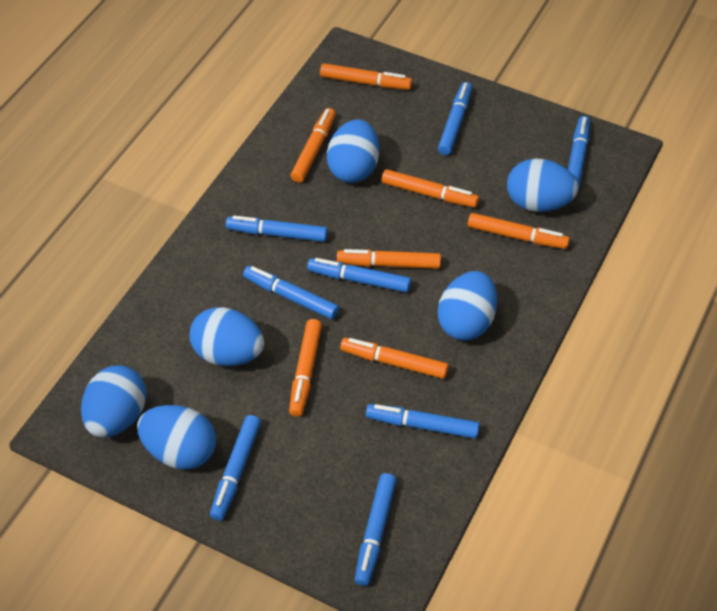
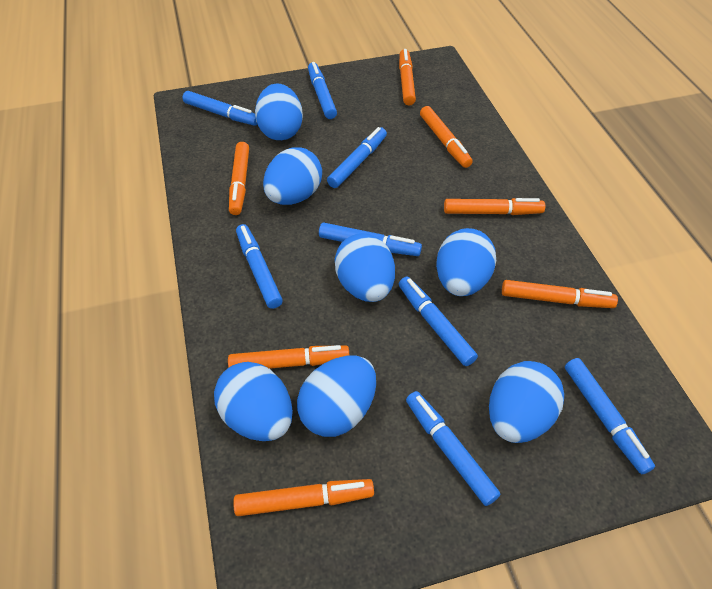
blue egg: [81,365,146,438] [137,405,216,470] [190,307,264,366] [327,119,379,183] [438,271,497,341] [507,158,578,212] = 6 -> [214,362,293,441] [255,84,303,140] [263,147,322,205] [297,355,376,437] [335,233,395,302] [436,228,497,296] [489,361,564,443] = 7

